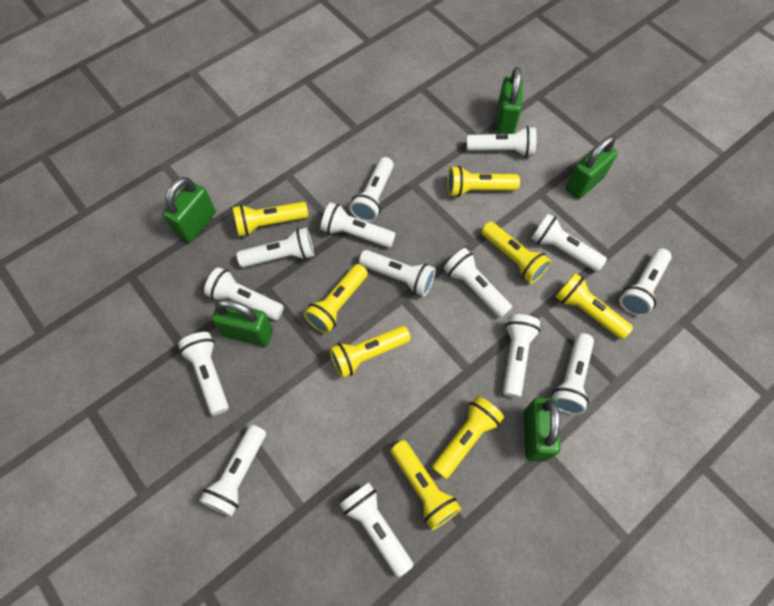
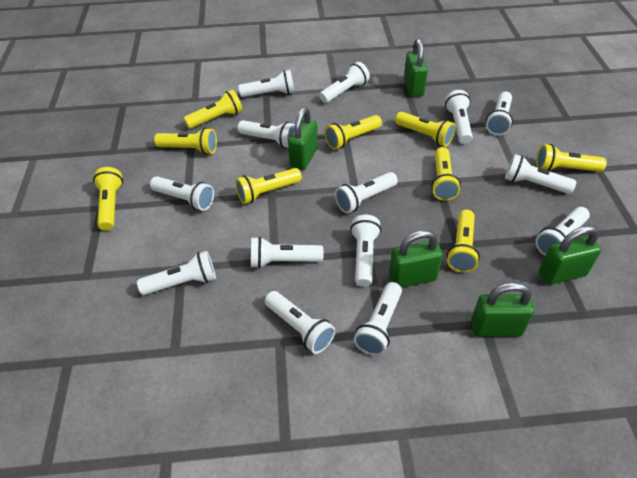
yellow flashlight: [233,202,308,236] [304,264,368,334] [329,326,411,378] [391,440,461,530] [432,396,504,479] [447,166,520,197] [481,222,551,284] [555,273,633,339] = 8 -> [93,167,123,230] [154,128,217,155] [184,90,243,129] [235,168,302,204] [324,115,382,150] [395,112,456,147] [431,147,461,201] [447,210,480,273] [536,144,607,172] = 9

